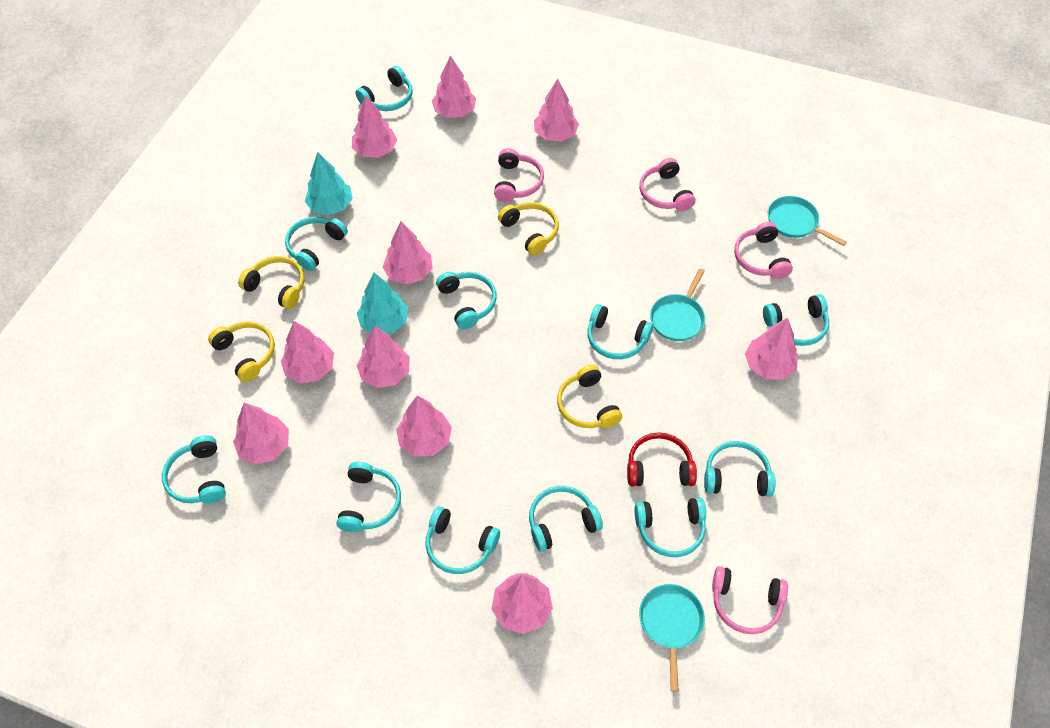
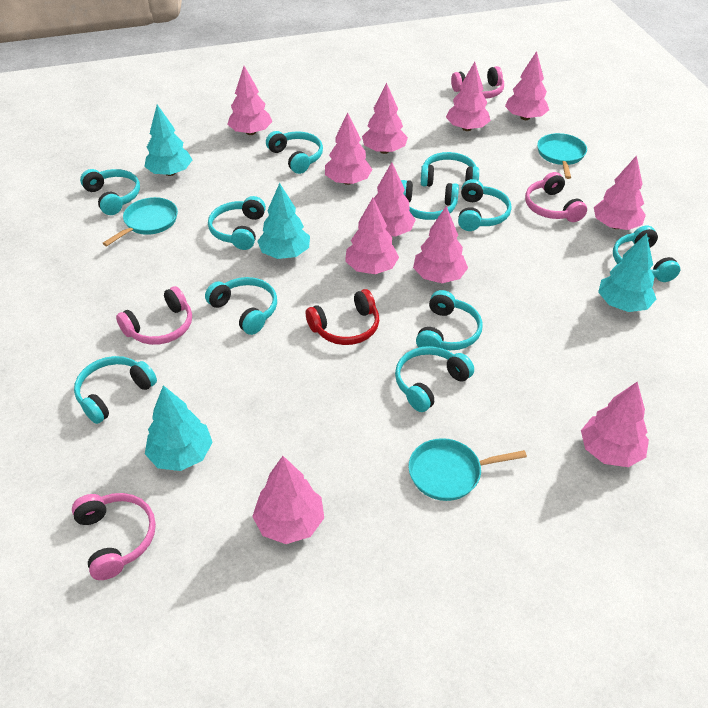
pink tree: [233,403,289,465] [281,321,334,384] [352,95,397,158] [357,326,410,388] [383,221,433,284] [396,395,452,456] [432,56,476,118] [491,573,553,634] [534,79,579,142] [745,318,798,379] = 10 -> [227,66,272,135] [252,456,324,544] [325,113,372,185] [345,198,399,274] [362,83,408,154] [374,162,416,237] [413,206,468,283] [446,62,491,131] [505,51,549,120] [581,382,649,467] [594,155,646,230] = 11
turquoise tree: [305,152,353,215] [357,273,408,334] = 2 -> [144,105,192,176] [145,385,213,471] [257,183,310,259] [598,233,656,312] = 4
yellow headphones: [208,322,275,382] [238,256,305,309] [498,202,559,256] [557,365,622,428] = 4 -> none = 0

